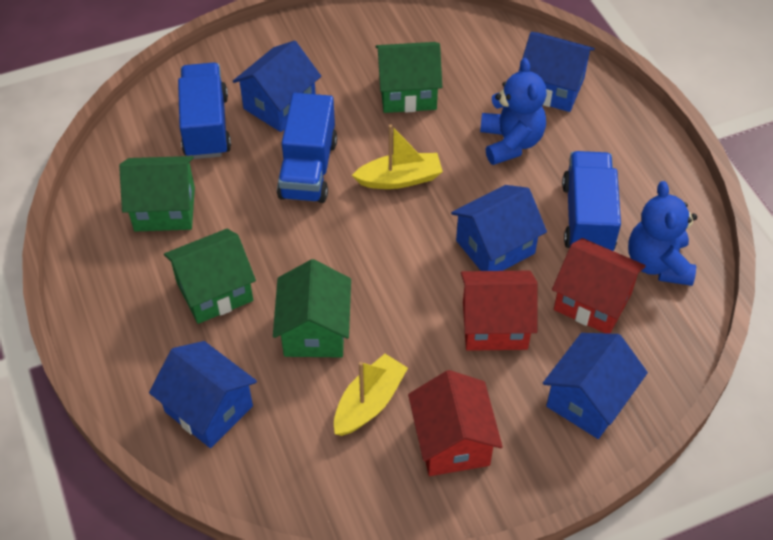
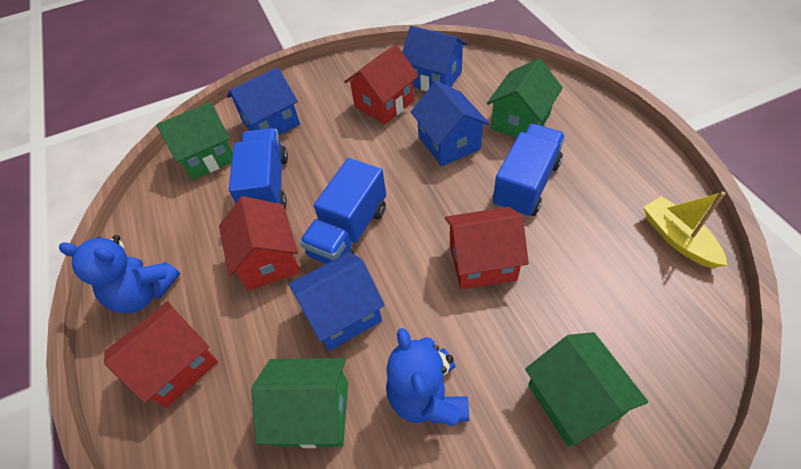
blue house: [149,341,257,448] [233,41,321,132] [451,185,547,271] [518,32,595,112] [543,333,648,439] = 5 -> [227,67,300,135] [289,252,385,351] [402,26,467,92] [411,81,490,166] = 4
red house: [408,370,503,476] [461,271,538,351] [552,238,646,334] = 3 -> [104,301,218,408] [219,196,300,291] [344,45,419,125] [445,207,529,289] = 4
yellow boat: [334,354,408,436] [352,124,443,189] = 2 -> [643,192,727,268] = 1

